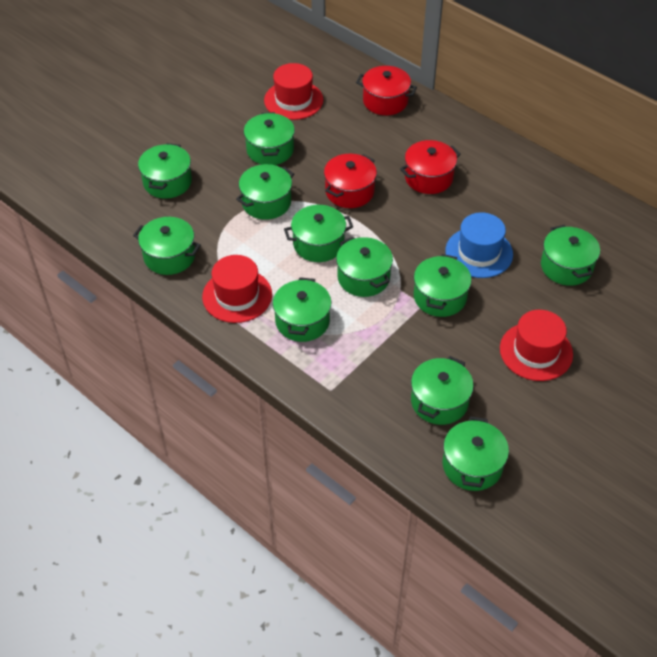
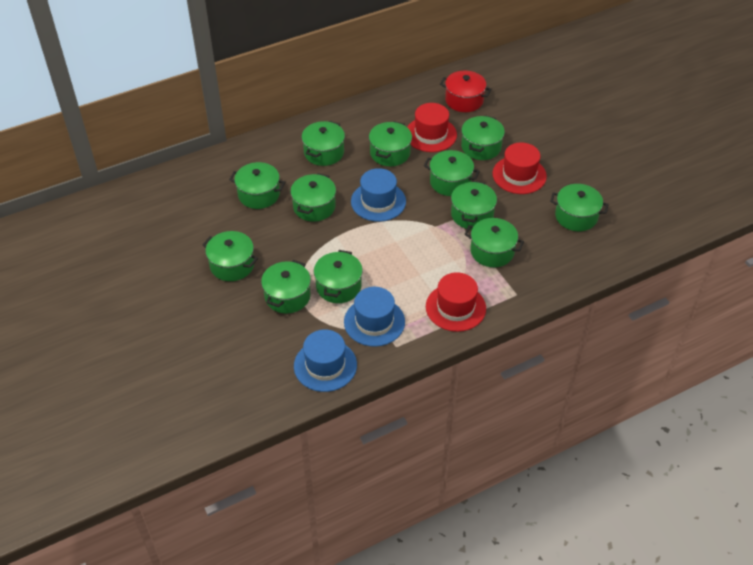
blue hat: [445,212,513,278] = 1 -> [294,329,357,392] [344,287,405,347] [351,168,406,222] = 3
green pot: [133,217,201,275] [138,143,192,199] [236,164,294,220] [244,112,295,165] [273,277,331,342] [284,205,353,262] [336,237,393,297] [411,356,474,425] [414,254,472,317] [443,416,509,491] [541,225,600,286] = 11 -> [202,231,258,281] [229,162,286,209] [261,260,311,314] [290,173,336,222] [302,121,345,166] [314,250,363,303] [369,121,412,166] [424,150,480,196] [451,181,497,230] [461,115,505,160] [464,218,524,267] [550,184,609,231] = 12
red pot: [324,154,377,208] [356,66,417,115] [400,140,461,194] = 3 -> [440,71,491,112] = 1

